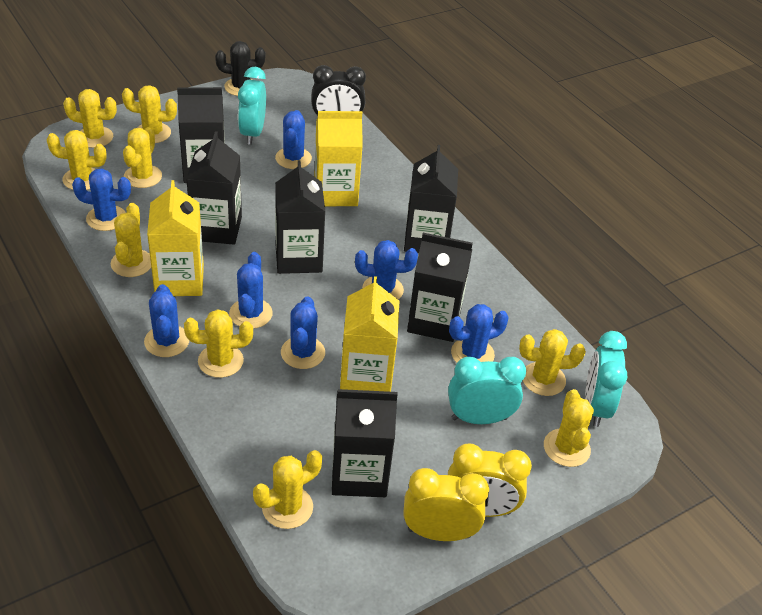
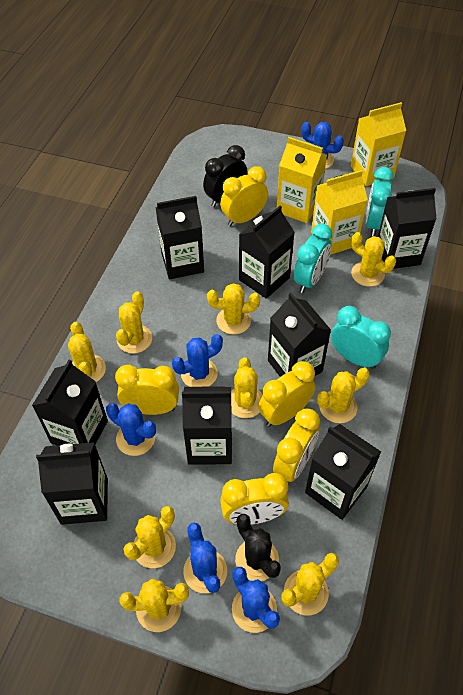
black carton: [177,87,225,183] [186,131,242,245] [275,160,325,274] [332,389,398,497] [404,145,458,253] [407,233,473,342] = 6 -> [32,360,108,445] [36,442,108,525] [155,196,204,279] [182,386,232,465] [239,206,295,299] [268,293,331,377] [305,424,381,520] [378,188,436,269] = 8
blue cactus: [72,168,131,231] [144,284,189,357] [229,252,273,329] [275,110,312,169] [281,296,325,369] [355,240,418,300] [449,304,509,363] = 7 -> [106,403,156,456] [172,334,223,387] [183,523,227,593] [232,567,280,633] [301,122,344,169] = 5
yellow clock: [404,468,489,541] [448,444,532,517] = 2 -> [115,365,179,415] [220,166,268,226] [220,473,289,525] [258,361,316,427] [273,409,320,482] = 5

